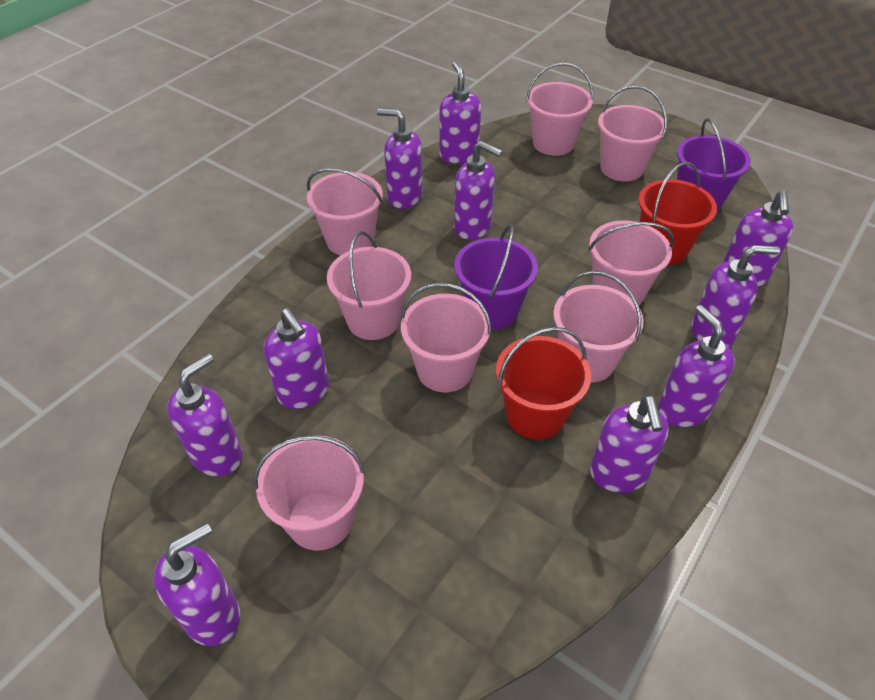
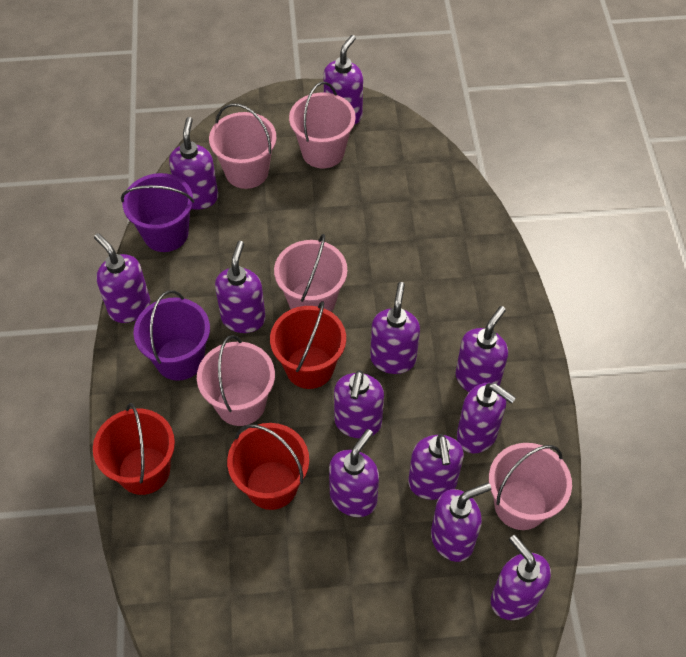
pink bucket: [253,435,365,551] [307,168,383,255] [327,231,411,340] [401,283,491,392] [526,62,593,156] [553,271,644,383] [588,220,674,305] [598,86,667,181] = 8 -> [197,335,275,426] [209,103,277,189] [274,234,347,312] [289,82,356,168] [489,443,572,530] = 5
purple soap dispenser: [154,523,240,646] [167,354,243,477] [264,308,329,409] [377,108,423,209] [439,62,481,164] [454,141,503,240] [590,395,669,493] [658,305,735,427] [692,245,780,348] [723,190,793,287] = 10 -> [94,233,150,323] [169,117,218,210] [215,241,266,333] [323,35,363,125] [329,429,379,517] [334,370,384,439] [370,282,420,374] [408,434,464,500] [431,482,491,562] [455,306,508,392] [457,383,516,453] [491,535,551,620] = 12
red bucket: [496,327,591,440] [638,162,717,265] = 2 -> [93,403,175,495] [227,423,309,510] [270,301,346,389] = 3

